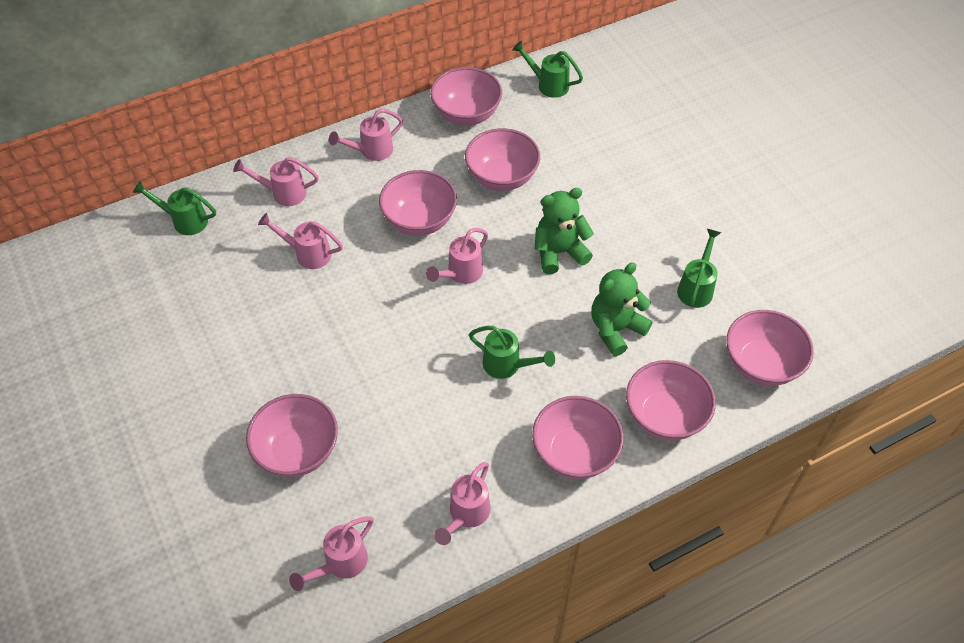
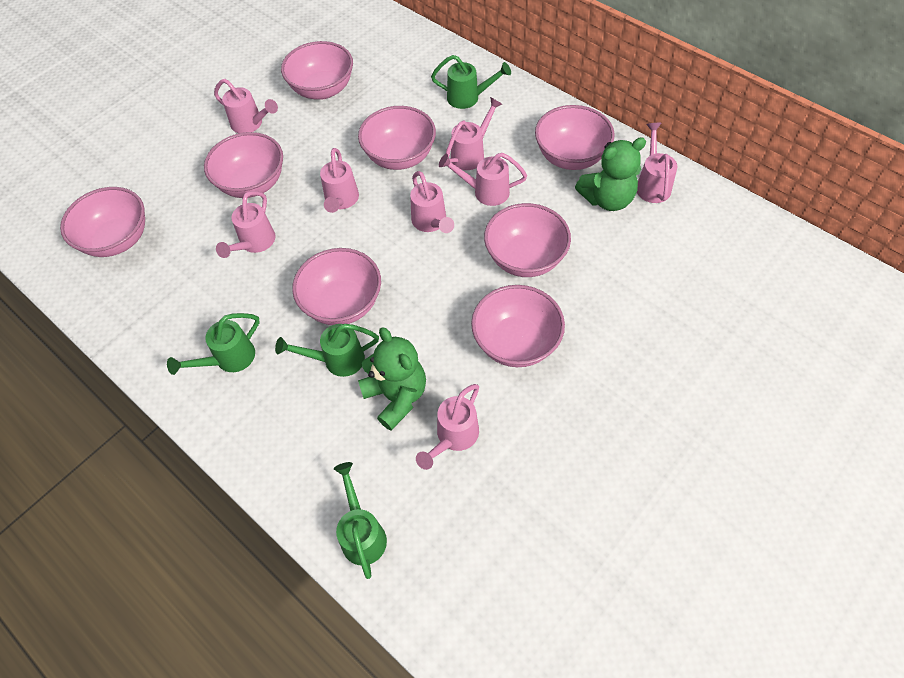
pink bowl: [246,394,338,477] [379,170,457,236] [430,67,502,125] [465,128,540,191] [532,396,624,479] [626,360,716,441] [726,310,814,386] = 7 -> [60,187,145,257] [204,132,283,198] [281,41,353,100] [292,248,381,325] [358,106,436,170] [471,285,565,367] [484,203,571,277] [535,105,615,170] = 8
pink watering can: [233,157,319,206] [258,213,343,269] [289,516,374,591] [329,109,403,161] [426,228,488,284] [434,462,490,545] = 6 -> [214,79,278,133] [216,191,275,258] [320,148,359,213] [410,171,454,233] [416,384,479,470] [439,153,527,206] [446,97,502,170] [637,123,677,203] = 8

